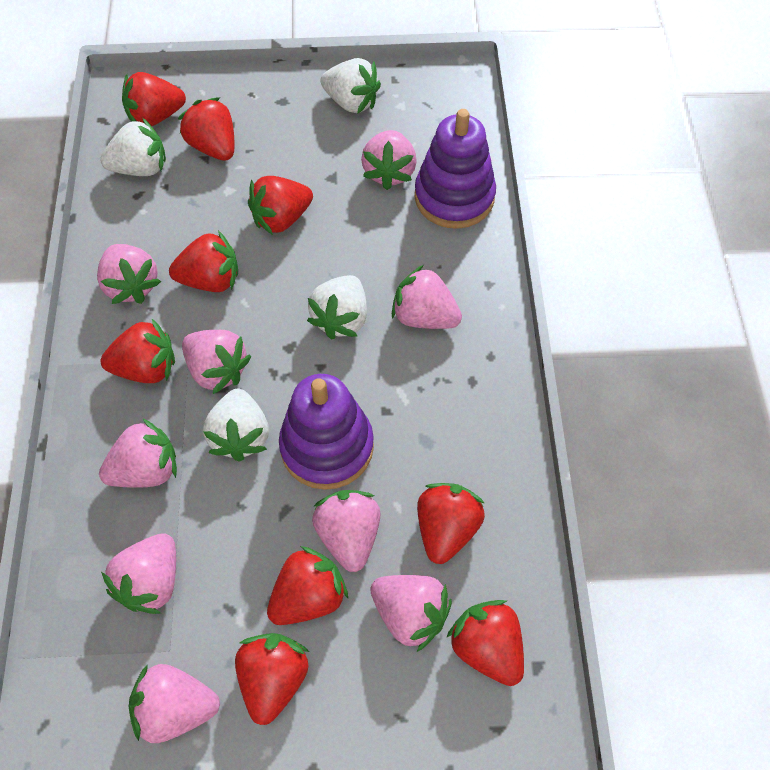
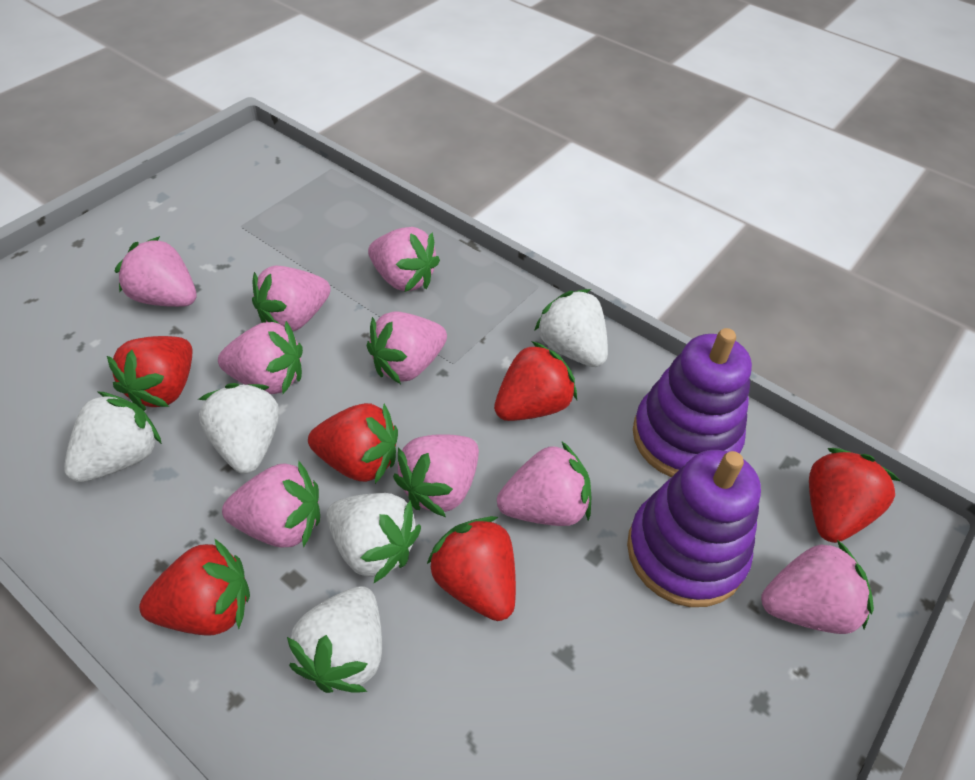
red strawberry: [100,319,175,383] [122,72,186,126] [169,230,238,292] [178,97,234,161] [235,633,309,725] [248,176,313,235] [267,546,348,625] [417,483,485,564] [446,600,524,686] = 9 -> [107,336,192,411] [139,538,250,636] [308,403,398,484] [427,516,516,621] [494,341,577,421] [809,448,900,543] = 6
white strawberry: [100,118,166,176] [203,389,269,462] [307,275,367,340] [321,58,381,114] = 4 -> [64,391,162,482] [198,383,279,474] [287,586,382,693] [326,493,421,583] [534,289,608,367] = 5

